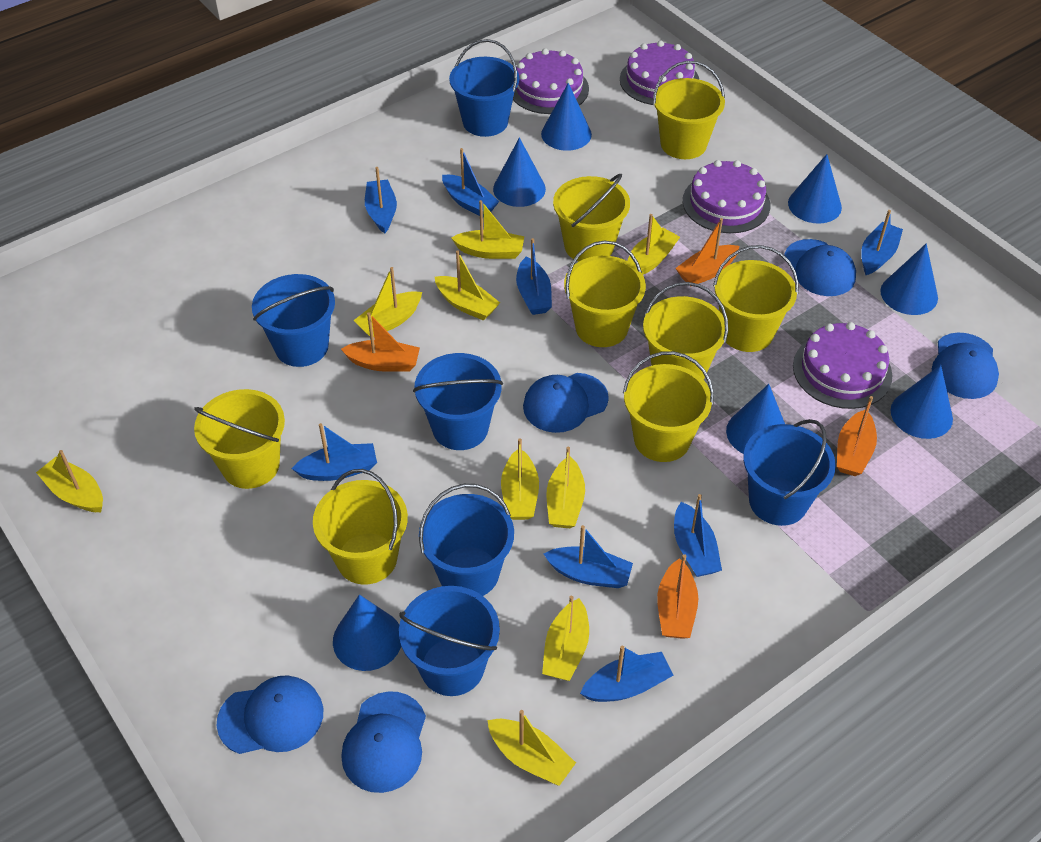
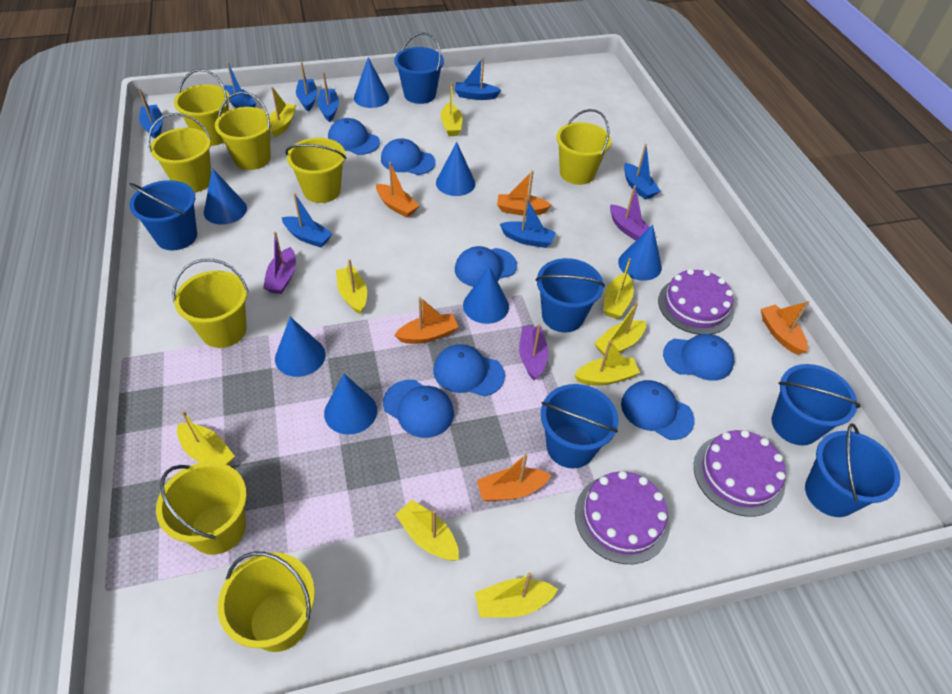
blue cap: [217,675,323,754] [341,691,426,793] [523,373,609,433] [784,239,856,296] [932,333,999,399] = 5 -> [328,118,380,155] [381,138,436,175] [383,380,454,438] [433,344,505,396] [455,246,517,287] [621,380,695,440] [663,334,734,381] = 7
orange boat: [341,312,420,372] [657,554,698,639] [675,218,739,284] [837,396,877,476] = 4 -> [376,162,420,218] [394,297,458,344] [477,453,551,502] [497,170,551,216] [761,301,809,355] = 5
purple boat: none = 0 -> [263,232,296,294] [519,324,548,380] [610,186,649,241] = 3
purple cake: [513,48,589,114] [620,41,699,105] [683,160,770,233] [793,322,893,409] = 4 -> [575,471,670,564] [658,269,734,335] [694,430,786,517] = 3

